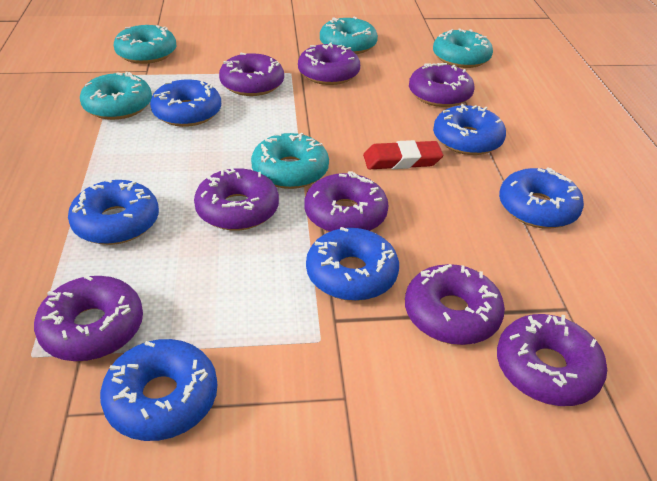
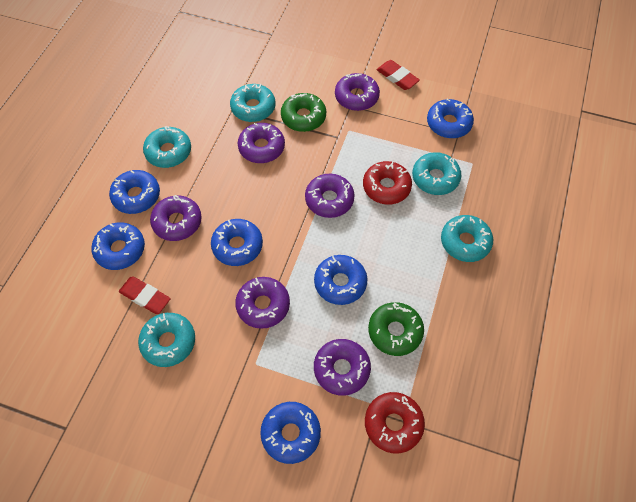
green donut: none = 0 -> [281,93,326,132] [368,302,424,356] = 2
purple donut: [34,275,143,361] [194,166,279,231] [219,53,284,96] [298,42,360,85] [305,171,389,232] [405,264,505,345] [409,63,475,107] [497,314,607,406] = 8 -> [150,195,202,241] [235,277,290,329] [238,123,285,163] [305,174,355,218] [314,339,371,396] [335,73,380,111] = 6
red donut: none = 0 -> [363,161,412,205] [365,392,425,453] = 2
red eraser: [363,140,443,169] = 1 -> [119,277,171,314] [377,60,420,90] = 2

